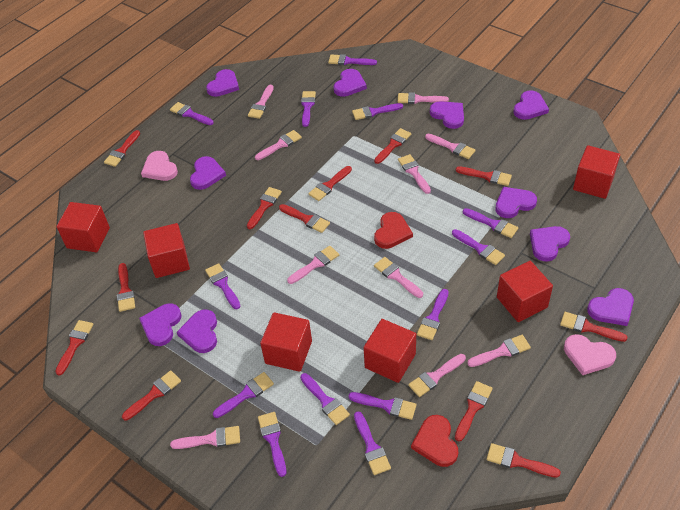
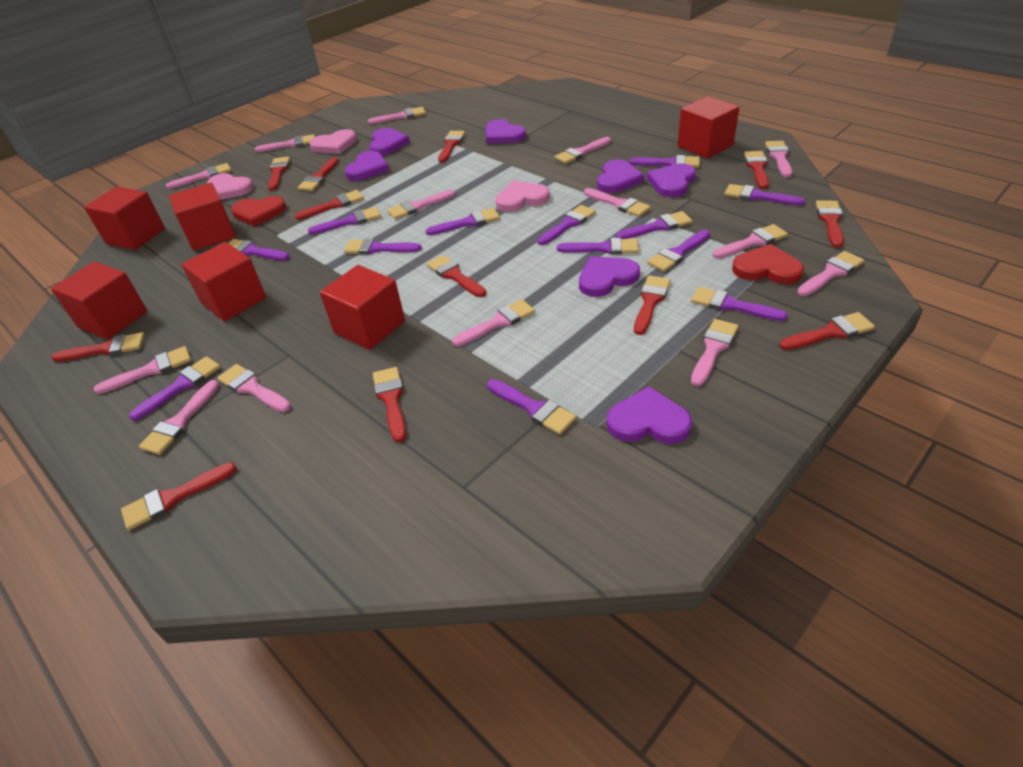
pink brush: [170,426,240,449] [248,85,274,119] [255,130,302,160] [287,246,339,284] [374,257,423,298] [398,92,449,104] [398,154,431,194] [408,354,466,397] [425,134,476,159] [467,335,531,367] = 10 -> [94,346,191,394] [139,380,219,455] [166,163,232,189] [217,364,291,412] [255,134,315,152] [368,107,426,124] [388,190,456,219] [452,299,535,346] [555,137,611,164] [584,188,651,217] [691,319,738,386] [713,224,788,258] [765,141,792,177] [797,251,864,296] = 14
pink heart: [141,151,178,181] [564,334,616,375] = 2 -> [207,173,254,200] [310,129,357,154] [495,181,550,212] = 3
purple heart: [139,304,182,346] [177,310,217,353] [190,156,226,190] [206,69,239,97] [334,69,367,97] [430,101,464,129] [495,187,537,218] [513,90,549,120] [530,226,570,262] [587,288,634,326] = 10 -> [345,150,389,181] [369,128,410,156] [486,119,526,144] [579,256,640,297] [597,160,644,193] [607,386,692,444] [647,163,696,197] = 7

